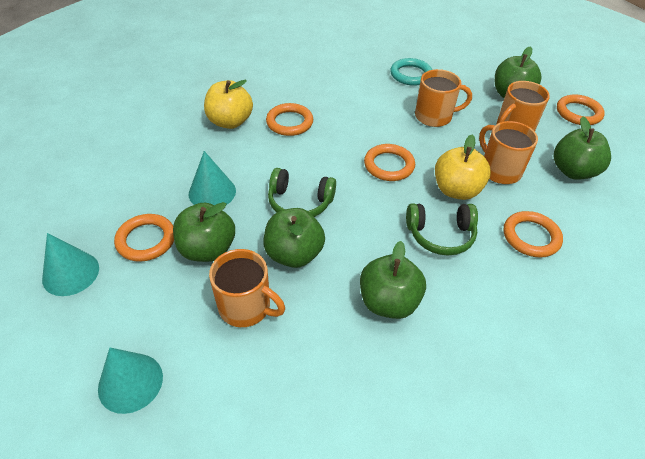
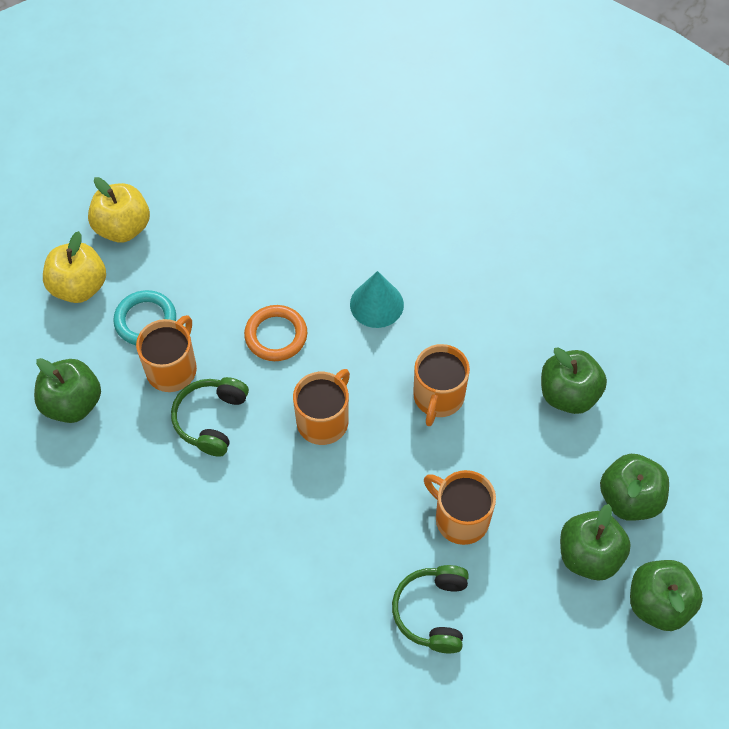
orange ring: [114,214,174,262] [266,103,313,136] [364,144,415,181] [504,211,563,258] [557,94,605,125] = 5 -> [244,305,307,361] = 1
turquoise cone: [42,233,99,296] [98,348,163,414] [189,151,236,205] = 3 -> [350,271,404,328] = 1

